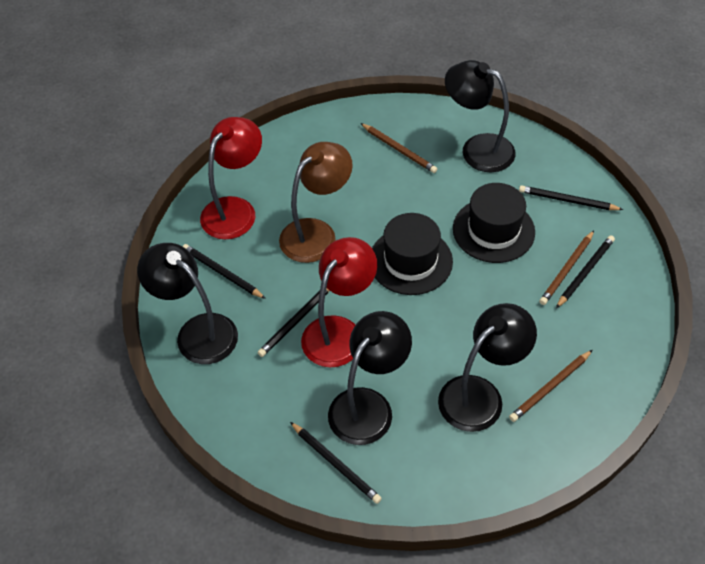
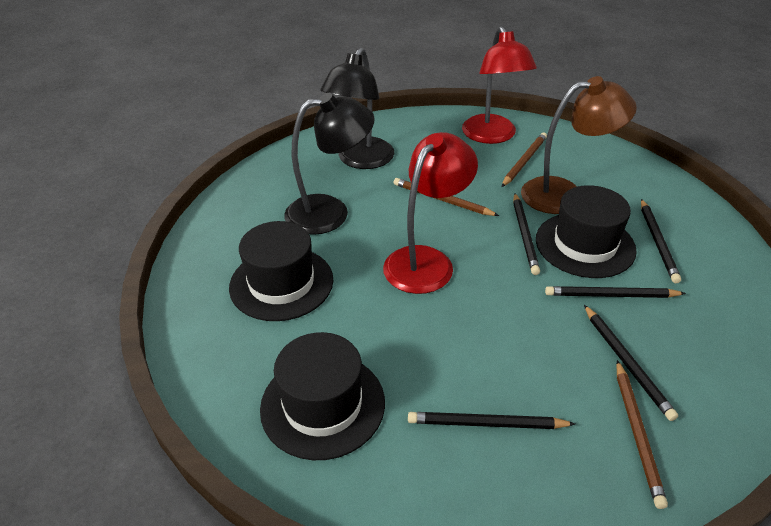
black hat: [372,213,453,295] [453,183,535,263] = 2 -> [229,221,333,321] [260,332,385,460] [536,185,637,278] = 3
black lamp: [137,243,238,364] [328,311,412,445] [438,303,537,432] [445,60,516,172] = 4 -> [284,93,375,235] [320,48,394,169] = 2

